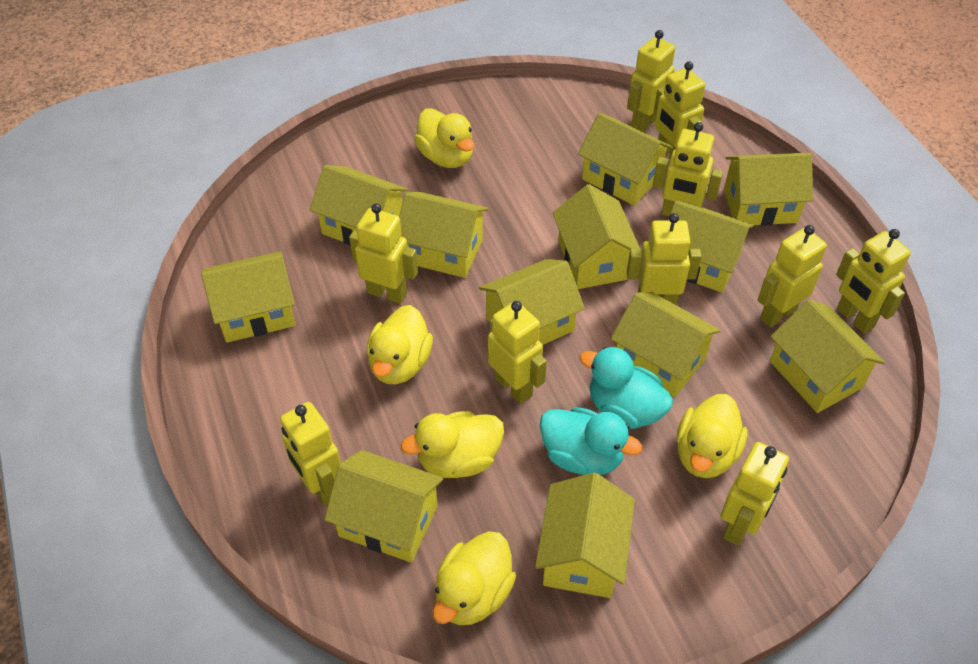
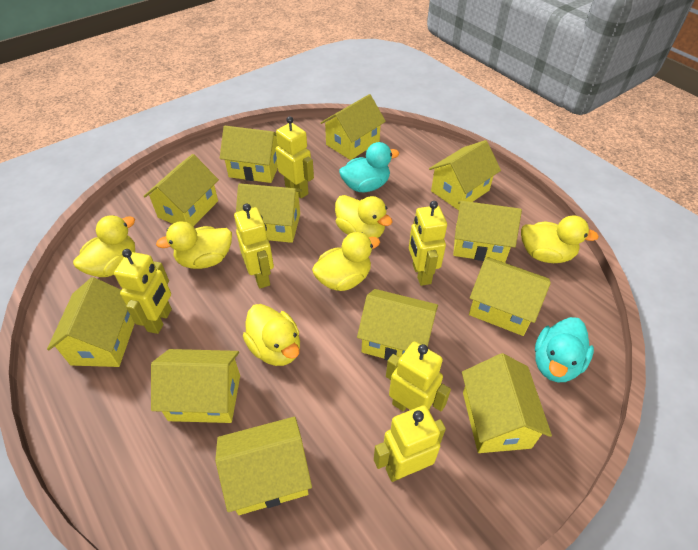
yellow duck: [367,305,433,384] [401,411,504,478] [414,108,474,168] [433,531,516,625] [676,394,748,478] = 5 -> [73,215,135,277] [156,221,232,269] [243,304,300,366] [312,232,380,291] [335,195,393,238] [521,216,599,263] = 6
yellow robot: [280,402,341,506] [349,203,418,304] [488,301,547,404] [627,30,675,132] [627,213,701,305] [653,61,705,159] [653,122,723,216] [721,442,789,546] [758,225,827,327] [836,229,911,333] = 10 -> [114,249,172,334] [234,203,274,289] [276,116,314,198] [374,405,446,482] [386,341,451,412] [409,201,447,286] = 6

